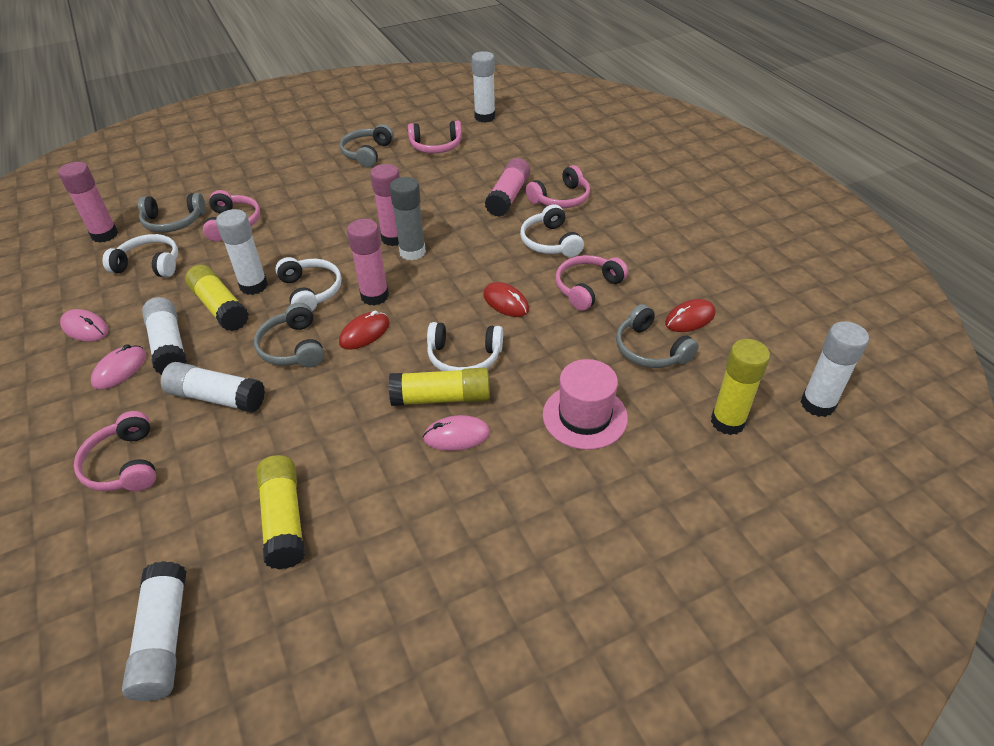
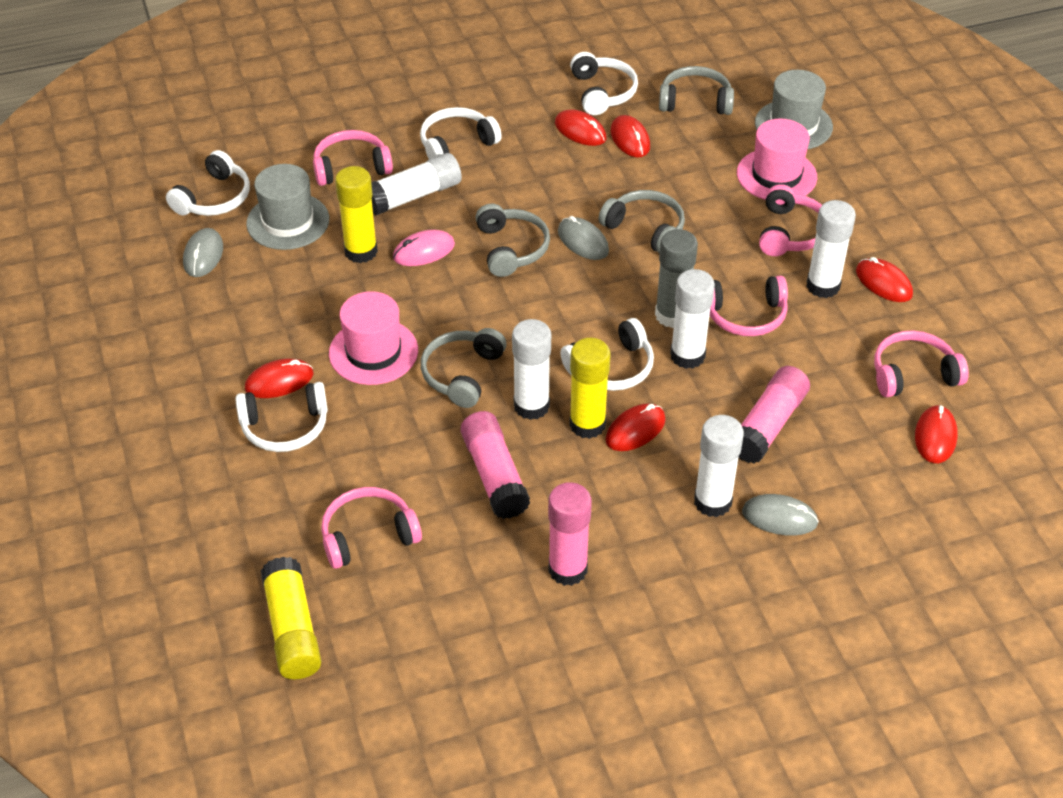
grey hat: none = 0 -> [246,164,329,250] [755,70,833,149] = 2
grey mouse: none = 0 -> [183,228,223,277] [558,216,609,260] [742,494,819,535] = 3
pink glue stick: [58,162,118,243] [347,219,389,305] [370,164,400,246] [485,158,530,217] = 4 -> [460,411,530,519] [548,482,592,586] [739,366,810,463] = 3
pink hat: [543,359,628,450] = 1 -> [329,291,418,385] [737,119,817,200] = 2
pink mouse: [60,309,109,342] [91,344,146,389] [423,415,490,451] = 3 -> [393,230,455,266] = 1
red mouse: [339,311,390,350] [483,282,529,317] [665,299,715,332] = 3 -> [245,359,314,398] [555,109,607,146] [606,403,666,451] [611,115,650,158] [856,257,913,302] [915,405,958,463] = 6
white glue stick: [122,561,186,701] [142,297,187,375] [161,362,265,413] [216,209,268,295] [472,51,495,123] [801,321,869,417] = 6 -> [371,153,462,216] [512,319,551,420] [670,269,715,369] [694,415,744,517] [806,200,856,298] = 5
white headphones: [103,234,178,277] [275,257,342,311] [427,322,503,371] [520,204,584,257] = 4 -> [166,150,250,216] [236,382,328,452] [420,107,502,159] [560,318,654,391] [570,52,638,115] = 5
yellow glue stick: [185,265,249,331] [256,455,305,570] [389,368,490,406] [711,339,770,435] = 4 -> [261,557,321,679] [335,166,378,263] [569,338,611,439] = 3

